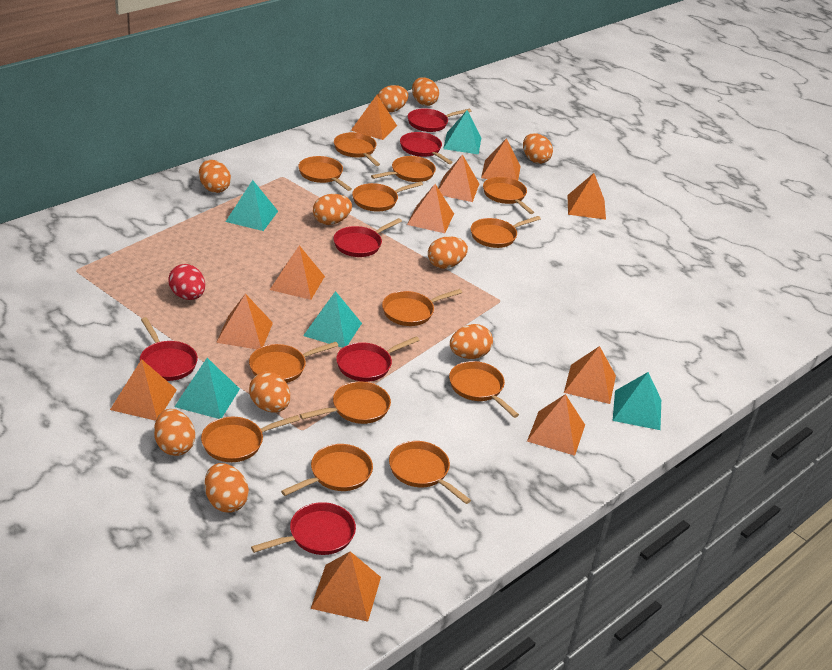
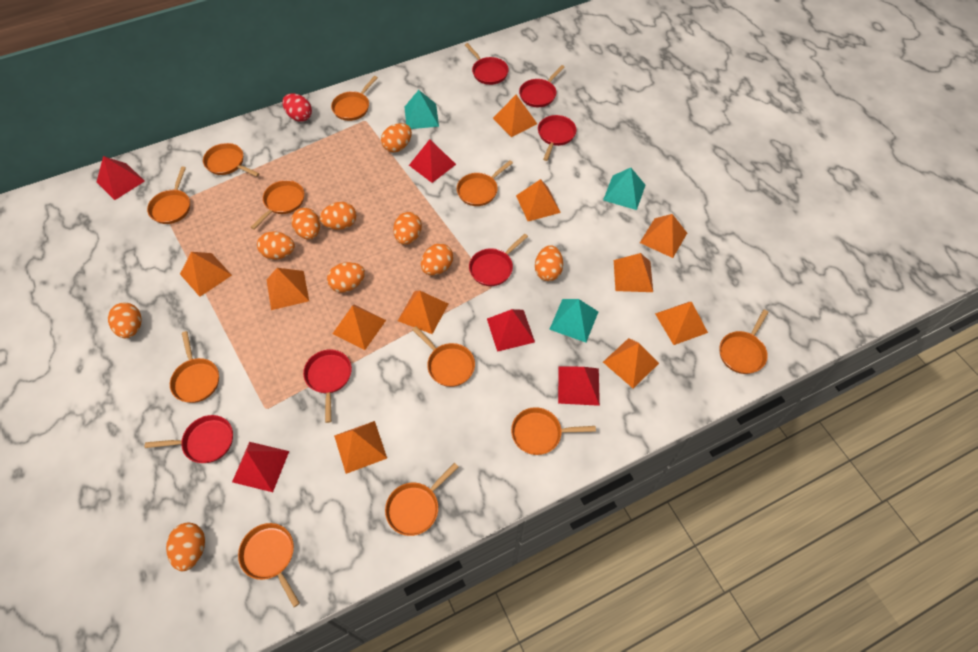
orange pan: [201,415,300,462] [249,342,338,383] [281,444,373,496] [298,156,352,191] [300,381,391,424] [334,132,380,166] [352,181,423,212] [371,156,436,182] [382,289,462,326] [389,441,471,504] [449,361,519,418] [471,216,541,248] [483,177,534,214] = 13 -> [147,166,190,224] [170,331,219,403] [203,143,260,177] [238,523,300,607] [250,180,304,230] [331,76,378,121] [385,463,459,536] [412,326,475,387] [457,160,513,206] [511,407,596,455] [720,310,768,374] = 11
red pyramid: none = 0 -> [97,156,145,200] [232,442,289,492] [409,139,456,183] [487,309,535,352] [558,366,600,406] = 5
turquoise pyramid: [174,358,240,419] [226,180,278,231] [303,291,362,348] [443,110,481,154] [613,372,661,430] = 5 -> [405,90,439,129] [549,299,598,343] [603,168,646,210] = 3

